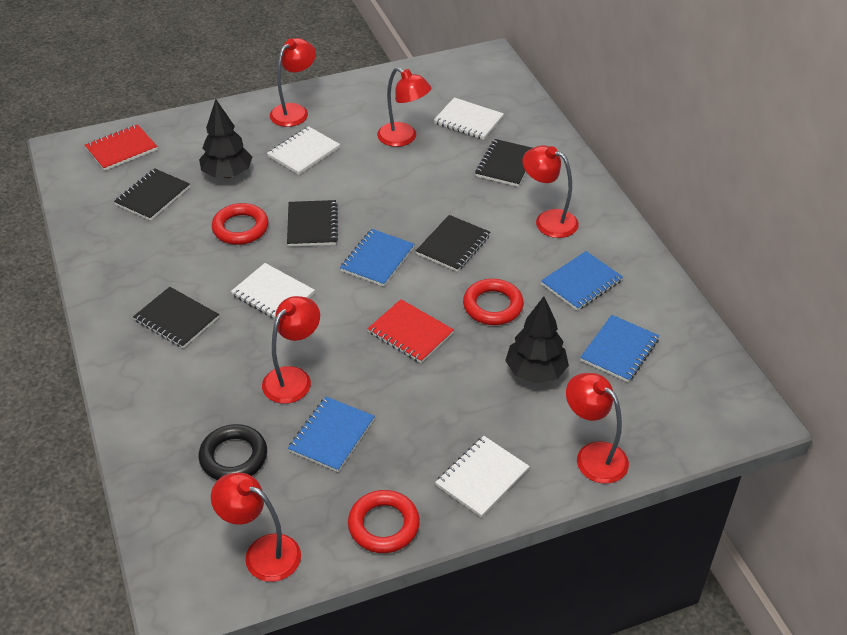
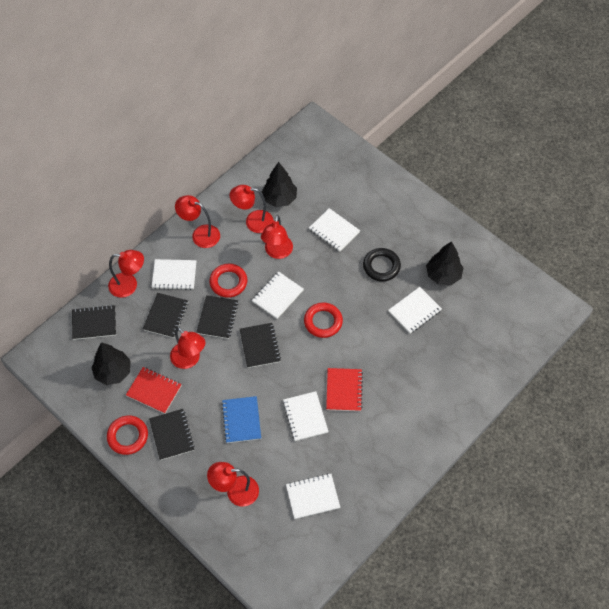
black tree: [199,99,252,178] [505,296,569,383] = 2 -> [91,342,131,385] [262,162,297,207] [426,241,463,285] = 3
blue notebook: [288,396,375,472] [340,229,415,287] [541,251,623,311] [580,315,659,382] = 4 -> [221,396,261,443] = 1
white notebook: [231,263,315,319] [267,126,340,175] [434,97,504,140] [435,436,530,518] = 4 -> [152,259,196,290] [252,272,303,319] [283,391,329,441] [286,474,340,519] [309,208,360,252] [388,287,442,334] = 6

